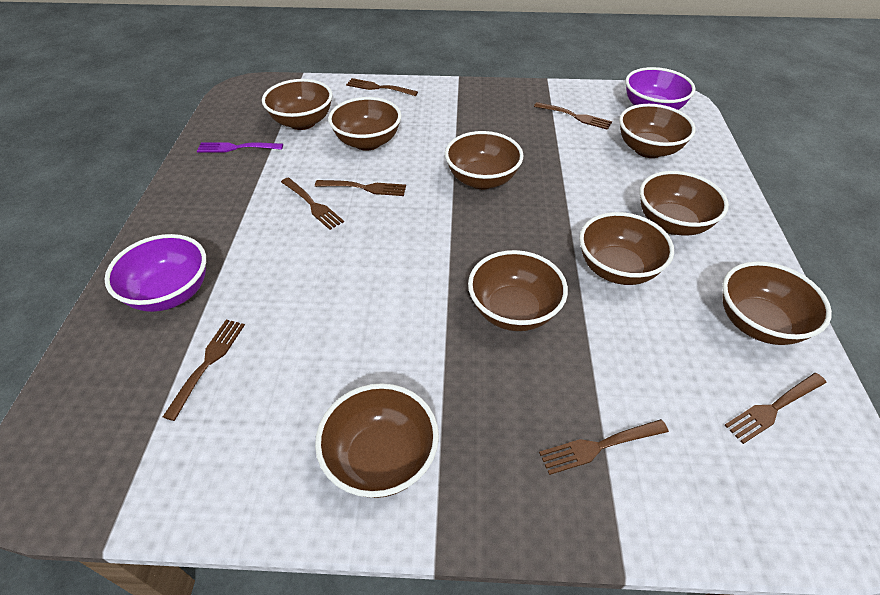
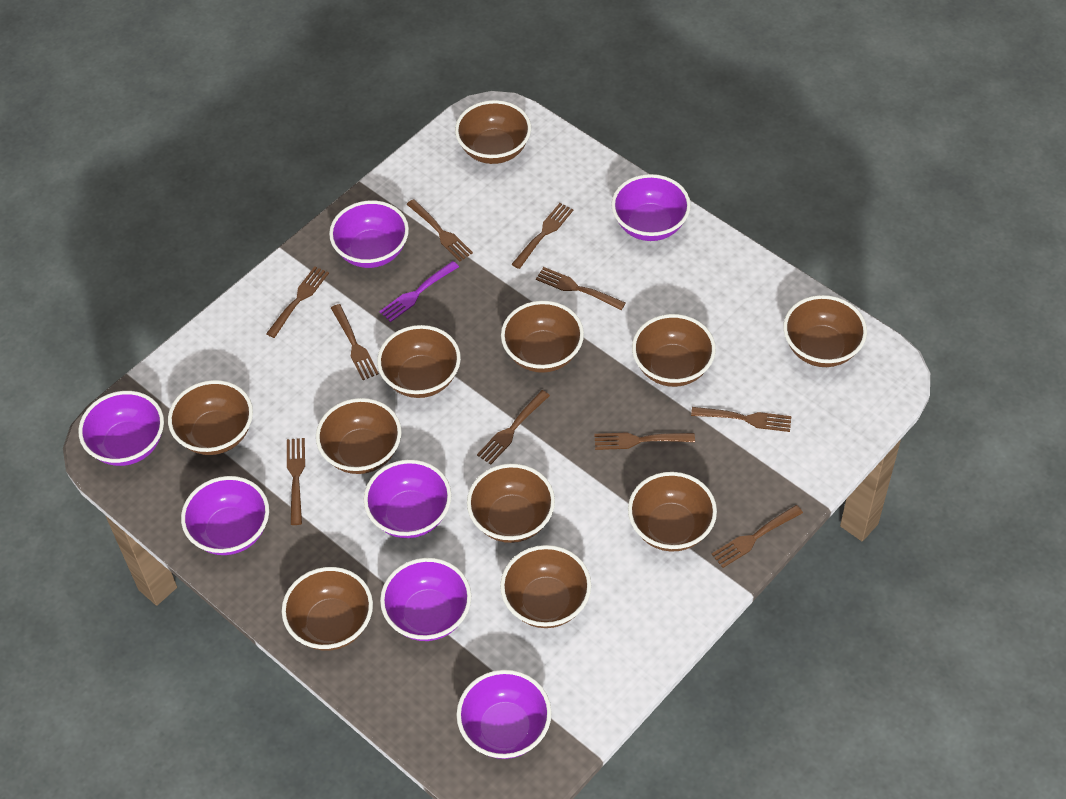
brown bowl: [262,79,332,130] [315,383,439,498] [328,97,401,151] [445,131,524,189] [468,250,568,331] [579,212,674,285] [619,104,696,158] [640,171,729,235] [722,261,832,345] = 9 -> [168,380,253,455] [282,567,373,651] [316,398,402,474] [377,325,461,398] [455,100,531,164] [467,464,555,543] [500,545,591,628] [501,301,584,373] [628,472,717,551] [632,314,716,387] [783,295,867,367] = 11
brown fork: [163,320,245,421] [281,178,344,230] [315,180,406,196] [346,78,418,96] [534,102,612,130] [539,419,669,475] [725,373,826,444] = 7 -> [266,266,329,338] [287,438,305,525] [331,304,379,380] [406,199,473,262] [477,390,550,464] [512,203,574,269] [536,267,626,310] [594,433,695,450] [691,407,792,432] [712,505,803,568] = 10
purple bowl: [104,234,206,312] [625,67,695,110] = 2 -> [78,391,164,466] [181,476,269,555] [329,200,409,268] [364,460,451,538] [380,558,471,641] [457,670,552,759] [611,174,691,241] = 7

